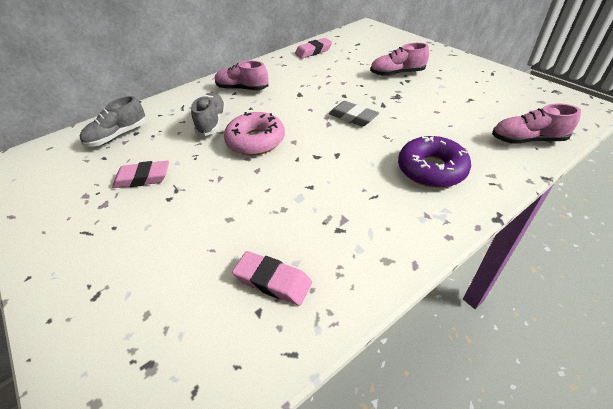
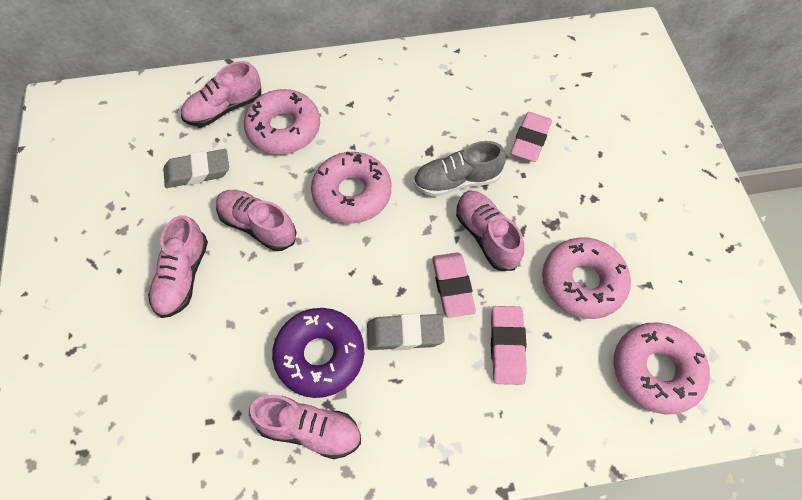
grey eraser: [329,101,379,127] = 1 -> [163,149,229,188] [367,313,445,351] = 2
grey shoe: [80,96,146,147] [191,93,226,136] = 2 -> [413,141,506,197] = 1
pink donut: [224,112,285,155] = 1 -> [244,89,320,154] [311,152,391,224] [542,237,631,319] [613,323,710,414] = 4
pink shoe: [215,61,269,90] [370,43,429,76] [492,104,581,143] = 3 -> [148,215,208,318] [181,61,261,126] [216,190,297,251] [249,395,361,459] [456,191,524,271] = 5

